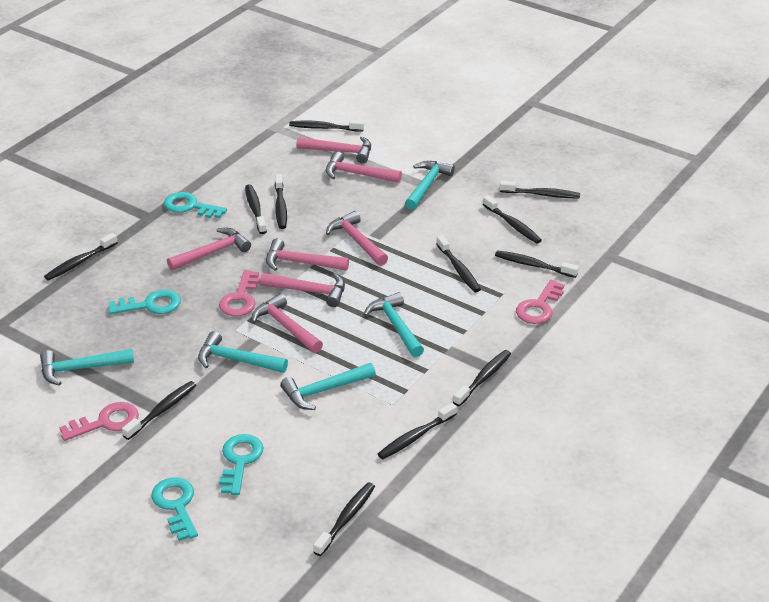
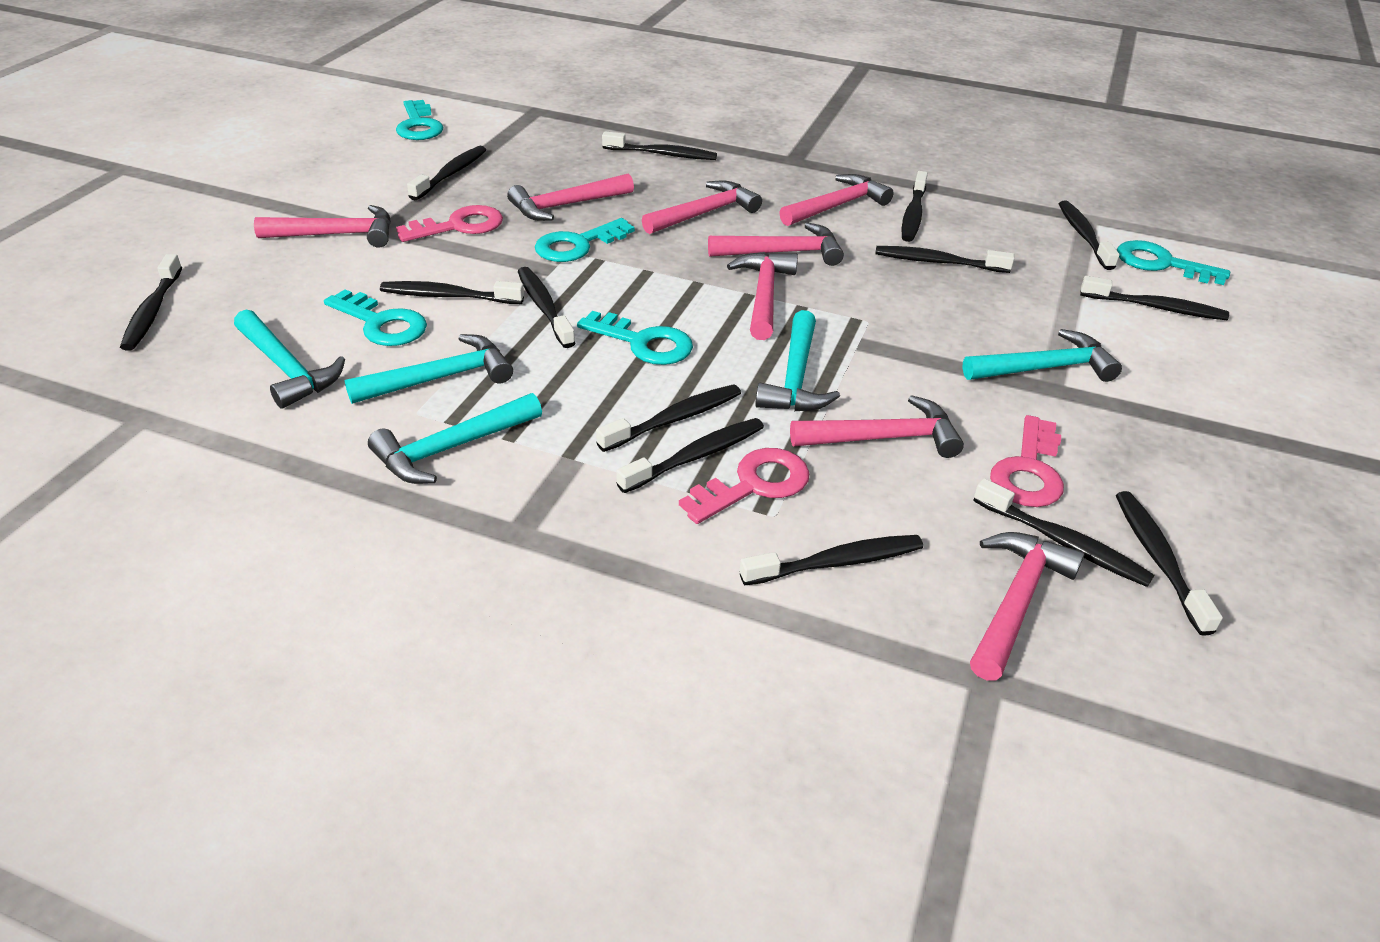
black toothbrush: [44,233,118,281] [122,381,196,440] [245,184,267,234] [275,174,287,229] [289,120,364,132] [313,482,375,556] [378,403,457,459] [436,235,481,292] [453,350,511,406] [483,195,542,244] [495,250,579,278] [500,181,580,199] = 12 -> [120,254,182,351] [380,281,524,304] [407,146,486,200] [518,267,575,348] [596,384,741,452] [602,131,717,160] [616,418,764,493] [740,535,923,585] [875,246,1014,273] [902,171,928,242] [974,478,1154,587] [1059,201,1120,270] [1080,276,1229,320] [1116,491,1223,636] = 14
pink hammer: [167,228,251,271] [252,293,323,353] [260,273,345,307] [266,238,349,271] [296,136,371,163] [326,151,402,183] [326,211,388,266] = 7 -> [254,205,391,248] [507,173,634,221] [642,180,762,234] [708,223,844,266] [727,252,798,340] [779,174,894,226] [790,395,964,458] [970,532,1085,681] = 8
turquoise key: [108,290,181,314] [151,477,198,541] [164,192,227,218] [219,434,264,495] = 4 -> [324,290,427,346] [396,100,444,140] [535,218,635,262] [577,311,693,365] [1117,240,1230,285] = 5

